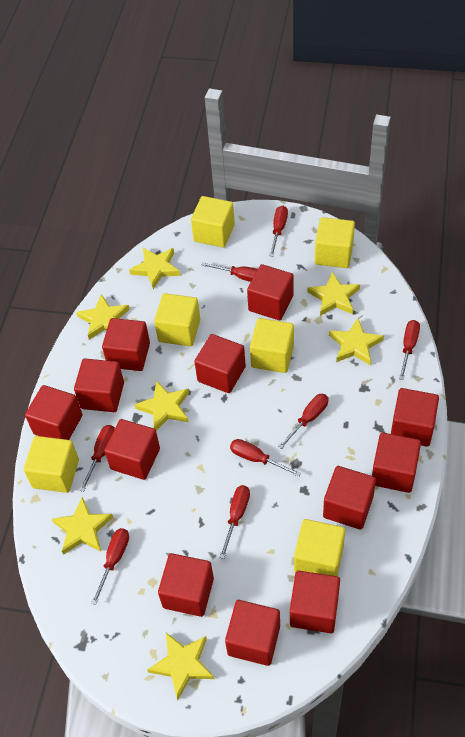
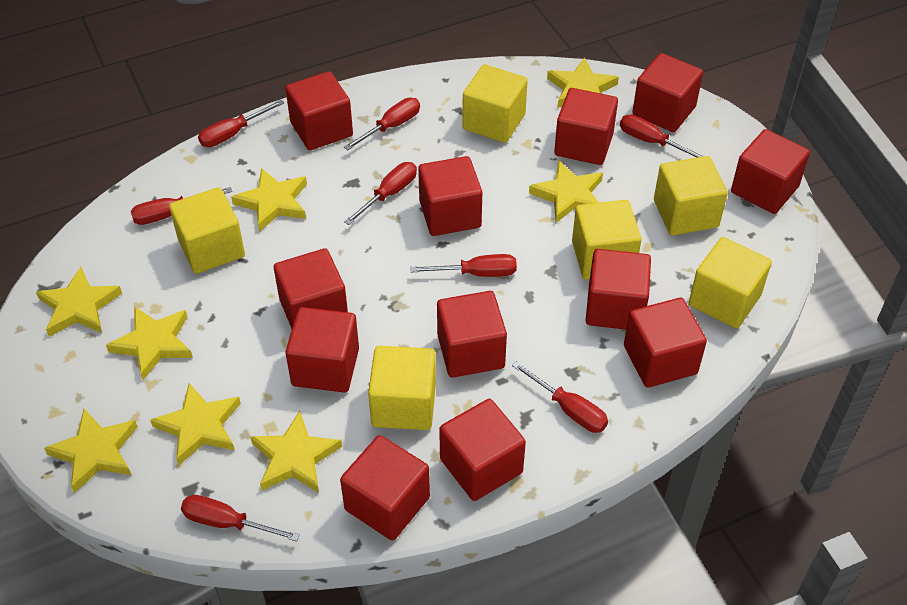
yellow star: [52,497,113,555] [76,294,130,340] [129,248,181,289] [135,381,189,431] [147,633,214,700] [307,272,360,316] [329,318,384,366] = 7 -> [36,267,122,337] [44,409,138,493] [106,307,193,380] [150,383,241,465] [231,168,307,232] [250,411,342,493] [529,160,603,223] [547,57,619,108] = 8

